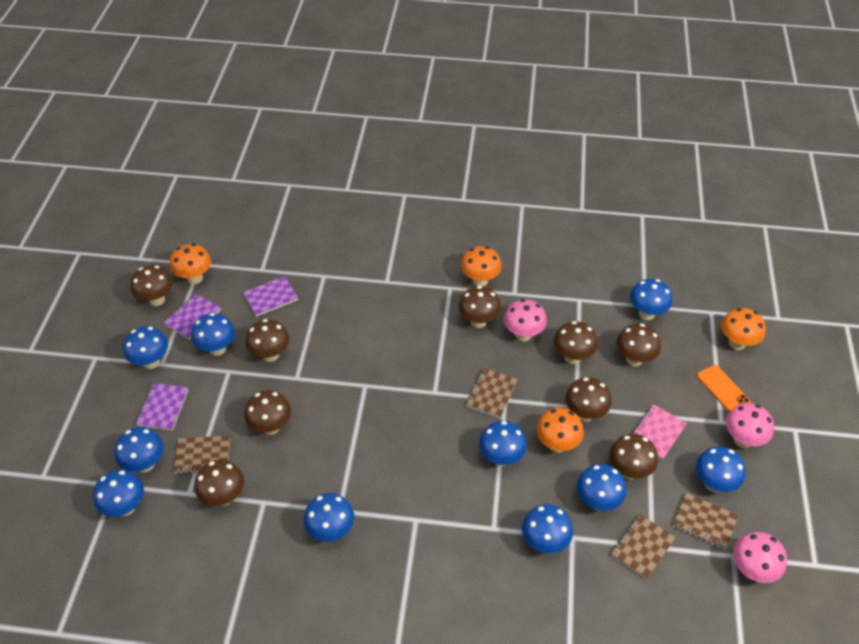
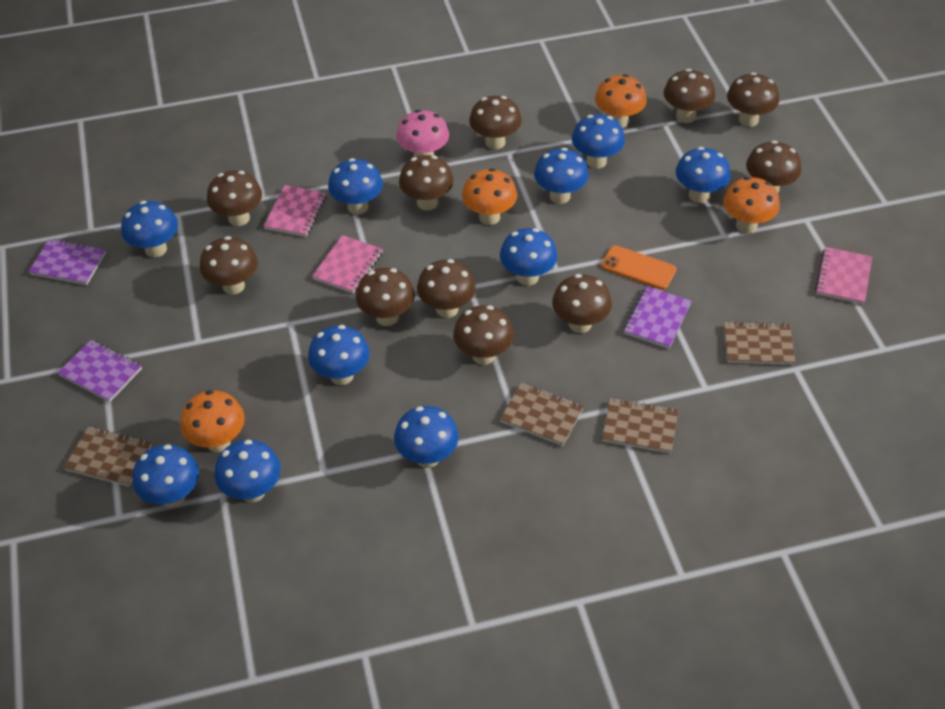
brown mushroom: [130,265,173,306] [194,460,244,506] [244,390,291,435] [245,319,289,362] [458,286,501,328] [554,321,598,364] [565,377,612,421] [609,434,658,479] [617,324,661,366] = 9 -> [200,236,258,295] [207,171,262,226] [356,268,415,326] [399,155,454,211] [417,259,476,318] [453,305,514,365] [469,96,522,149] [552,274,612,333] [664,69,715,123] [727,72,779,127] [746,140,801,193] = 11
pink mushroom: [504,299,547,342] [726,403,774,448] [733,532,787,583] = 3 -> [396,110,449,157] = 1
pink notebook: [632,404,687,460] = 1 -> [264,185,327,237] [312,235,383,293] [815,247,872,304] = 3

